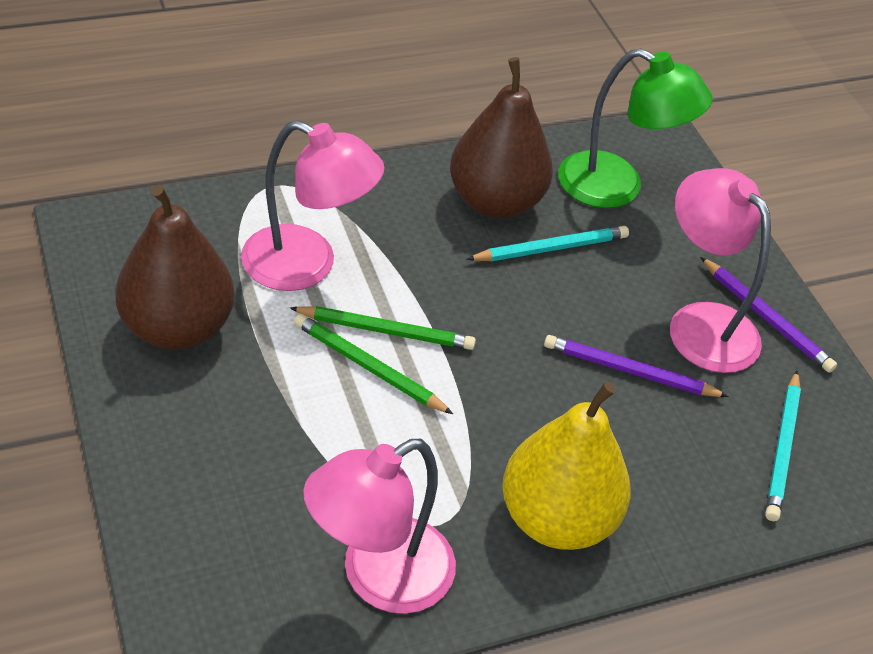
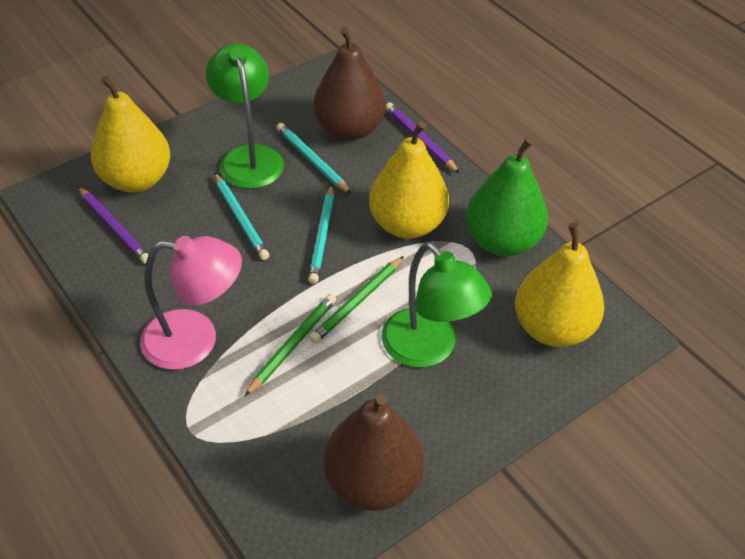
green lamp: [558,48,713,208] = 1 -> [206,43,284,189] [382,242,492,367] = 2
green pear: none = 0 -> [466,137,548,256] = 1
pink lamp: [241,120,385,291] [303,439,456,614] [670,168,771,373] = 3 -> [140,236,242,370] = 1
turquoise pencil: [466,226,629,262] [765,371,801,521] = 2 -> [214,172,269,260] [276,123,351,194] [308,185,334,284] = 3
yellow pear: [502,381,631,550] = 1 -> [91,76,170,193] [369,121,449,239] [515,222,604,347] = 3

